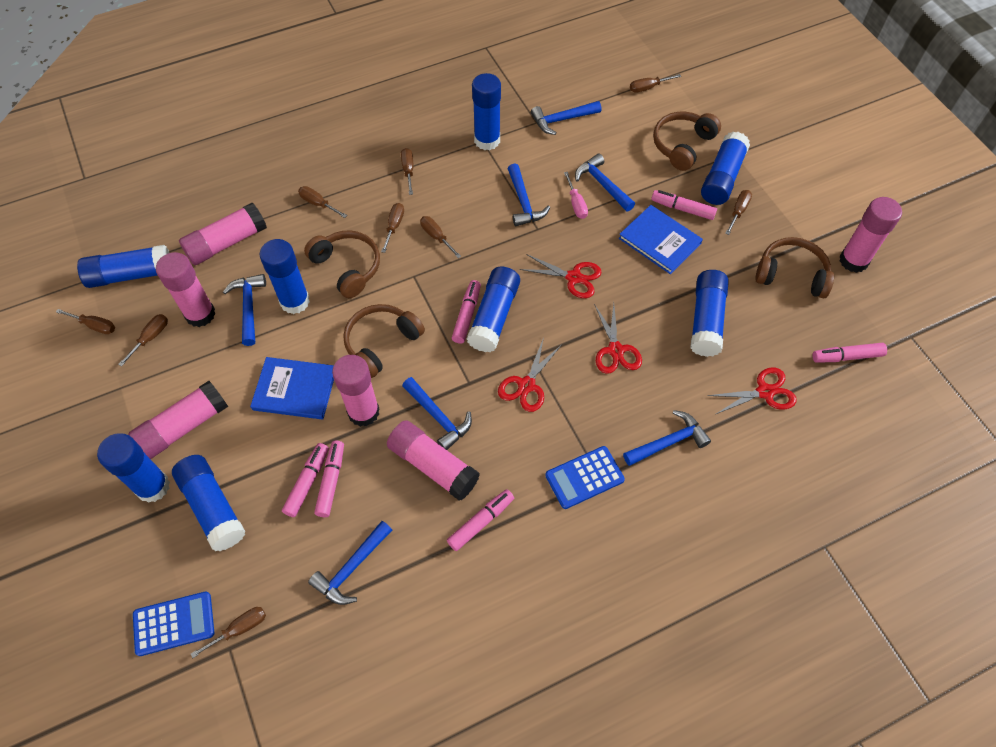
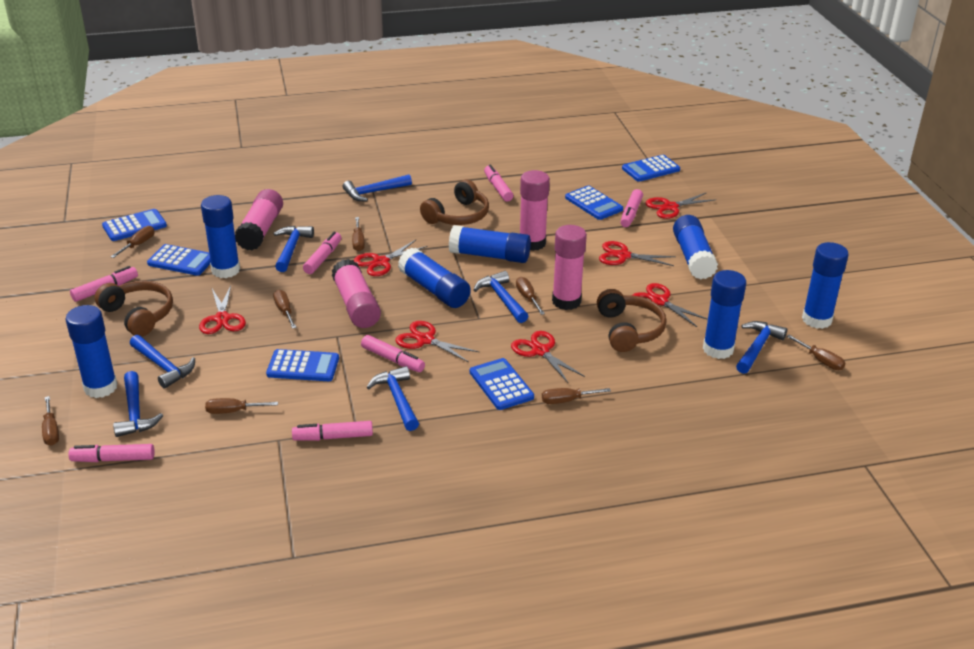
blue book: [250,357,334,419] [619,205,703,274] = 2 -> none = 0
blue calculator: [133,591,214,656] [545,446,625,509] = 2 -> [102,209,167,241] [147,244,211,276] [266,349,339,381] [470,358,534,410] [565,186,623,220] [622,155,680,182] = 6
blue glue stick: [77,245,169,288] [97,433,170,503] [172,455,246,552] [260,239,310,314] [467,266,520,352] [472,73,501,150] [690,270,729,357] [701,131,750,205] = 8 -> [66,305,117,398] [201,195,240,278] [398,248,471,308] [449,225,531,263] [673,215,718,280] [703,270,746,359] [802,242,849,329] = 7
brown headphones: [304,230,380,298] [343,304,425,378] [653,112,721,171] [755,237,834,298] = 4 -> [95,281,173,337] [420,180,489,225] [597,289,667,352] = 3
brown screwdriver: [56,309,115,334] [118,314,168,367] [191,607,266,658] [298,186,347,218] [381,203,404,253] [401,148,413,195] [420,216,461,258] [630,74,681,93] [725,190,752,235] = 9 -> [42,396,59,446] [110,226,155,258] [205,398,278,414] [273,290,296,329] [352,217,365,251] [516,277,545,315] [542,388,611,404] [787,335,845,370] = 8
pink glue stick: [128,381,228,459] [156,252,216,327] [179,203,267,265] [332,355,379,427] [387,420,480,500] [839,197,902,273] = 6 -> [235,189,283,251] [332,259,381,328] [520,170,550,251] [552,225,587,310] = 4
pink marker: [282,443,329,517] [314,441,344,517] [447,489,514,551] [452,280,481,344] [651,190,717,220] [812,343,887,363] = 6 -> [68,444,155,462] [70,266,138,302] [292,421,373,441] [303,232,342,274] [361,335,425,372] [484,165,514,202] [621,189,643,227] = 7
pink screwdriver: [564,172,588,219] = 1 -> none = 0
red scissors: [498,337,561,412] [520,254,601,298] [594,304,642,374] [707,367,796,414] = 4 -> [199,285,246,334] [354,240,427,276] [395,321,479,362] [511,331,585,383] [599,241,676,266] [632,283,708,327] [646,192,714,219] = 7

